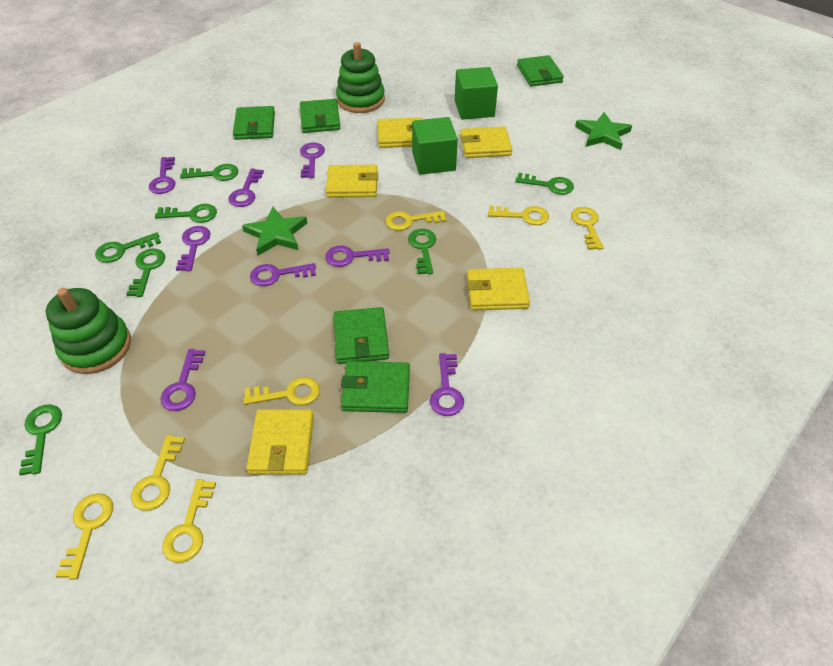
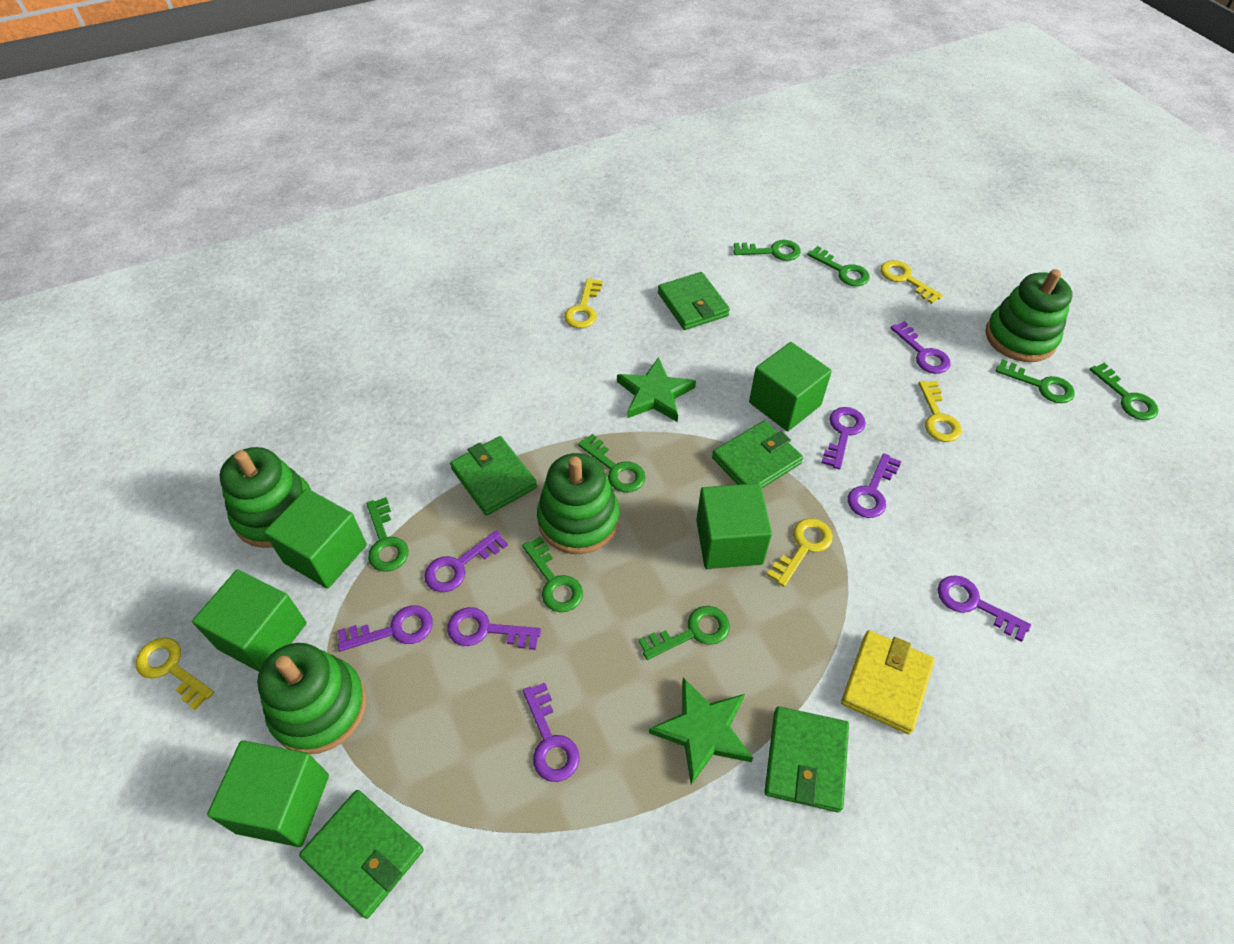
green cube: [412,117,458,175] [455,67,498,120] = 2 -> [192,569,307,672] [207,740,329,847] [264,489,367,589] [696,483,772,569] [749,342,832,431] = 5
green key: [19,405,62,476] [95,232,161,263] [126,249,165,297] [155,204,217,223] [180,164,238,181] [408,229,436,274] [515,173,574,195] = 7 -> [367,497,409,572] [522,536,583,612] [578,434,645,492] [638,606,730,660] [734,240,801,261] [807,246,870,286] [996,359,1075,403] [1090,363,1158,420] = 8
green stacking toy: [46,288,131,374] [336,42,385,113] = 2 -> [220,447,312,548] [257,643,367,754] [537,453,620,554] [985,269,1072,362] = 4
yellow key: [56,493,113,580] [131,435,185,511] [162,479,216,563] [243,377,320,406] [386,211,446,231] [488,206,549,225] [571,207,603,250] = 7 -> [136,638,214,710] [564,278,603,328] [767,518,833,587] [880,260,943,304] [918,381,962,442] = 5
yellow wallet: [246,409,314,475] [326,165,378,198] [377,117,423,148] [460,126,512,158] [467,268,530,310] = 5 -> [841,630,934,734] = 1

